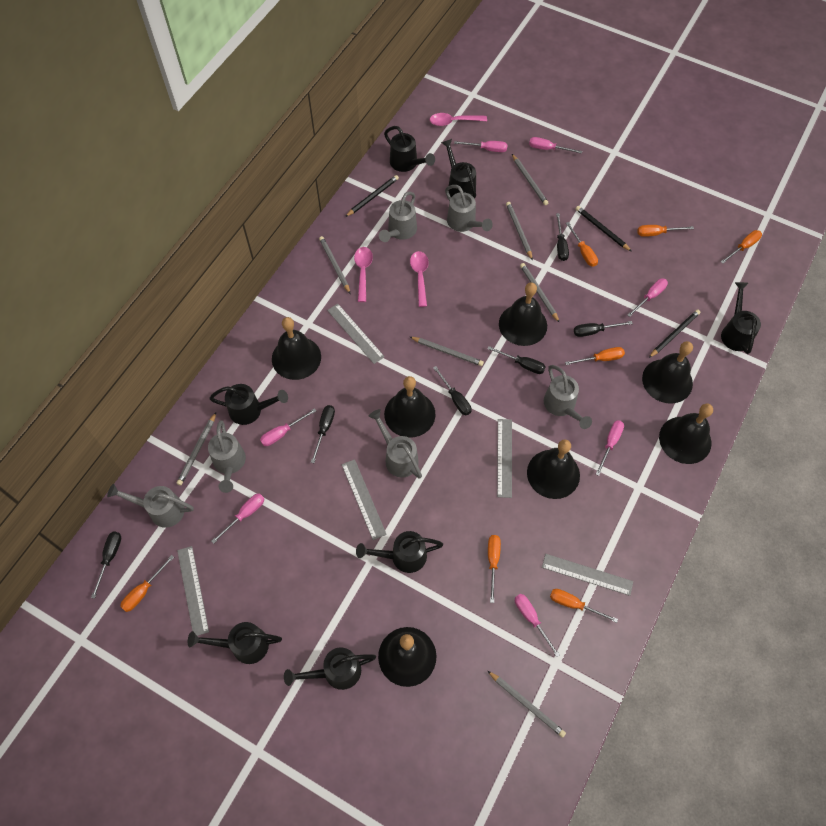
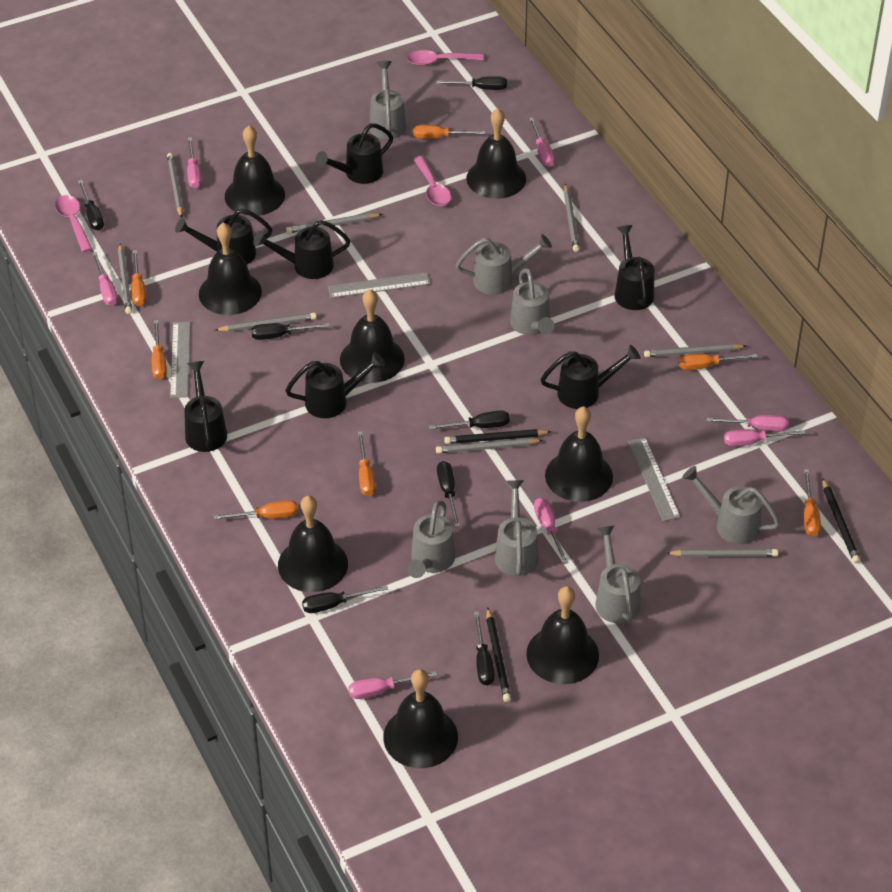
black bell: [272,317,321,380] [378,627,437,687] [384,376,436,438] [499,282,547,346] [527,440,580,499] [642,341,693,404] [659,404,713,464] = 7 -> [199,222,262,315] [225,125,285,216] [278,496,348,592] [340,289,405,383] [383,669,458,768] [466,108,526,199] [526,586,599,684] [545,406,613,502] = 8
black screwdriver: [91,532,121,599] [311,405,335,463] [433,366,471,415] [487,346,546,374] [556,213,569,261] [574,321,633,337] = 6 -> [78,180,104,230] [251,323,330,340] [302,585,388,613] [429,411,510,430] [437,76,507,90] [437,461,460,527] [474,612,495,686] = 7
grey pencil: [176,412,216,486] [319,236,350,293] [410,337,484,366] [488,671,566,738] [506,202,533,260] [512,154,548,205] [520,263,560,323] = 7 -> [118,244,132,314] [167,153,183,218] [215,313,317,332] [286,213,383,233] [436,438,543,454] [564,184,580,252] [644,344,746,357] [666,549,779,557] = 8
grey ruler: [177,546,209,636] [327,304,385,364] [342,459,387,540] [497,419,512,498] [542,554,633,596] = 5 -> [170,322,191,398] [328,272,431,298] [628,438,681,521] = 3
grey watering can: [107,484,194,528] [208,420,246,493] [368,409,422,479] [379,191,417,242] [445,185,493,232] [544,365,592,429] = 6 -> [369,61,406,139] [407,500,455,578] [456,234,552,295] [495,480,539,576] [510,268,554,335] [595,525,640,624] [682,466,780,544] = 7

